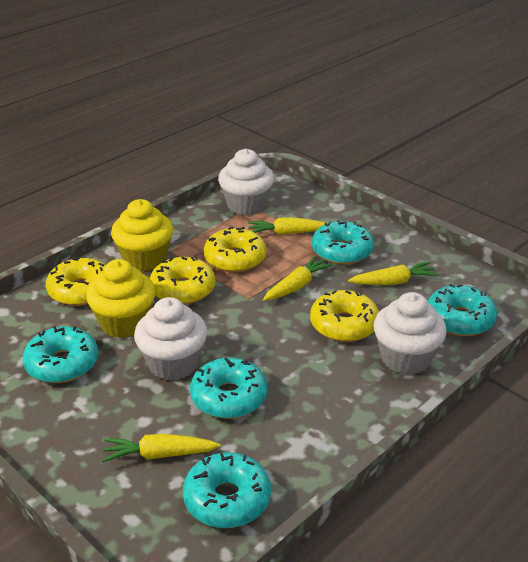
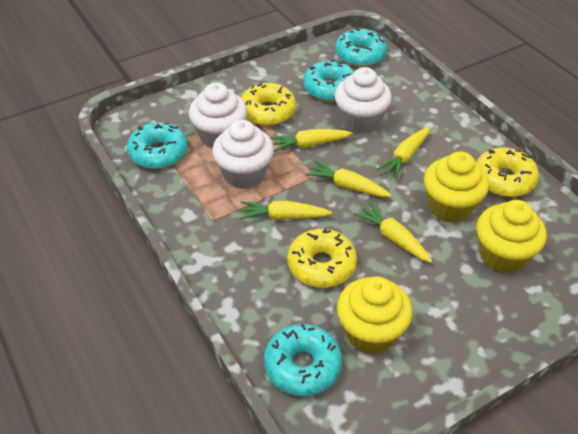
turquoise donut: [23,326,98,383] [183,452,271,528] [190,358,267,418] [312,220,374,265] [428,284,497,336] = 5 -> [127,122,188,169] [264,324,342,396] [303,60,355,102] [335,27,387,67] = 4
yellow carrot: [102,434,221,462] [248,217,326,235] [263,256,333,301] [348,262,439,285] = 4 -> [239,201,332,220] [270,129,352,152] [306,160,392,197] [354,202,432,263] [377,127,430,179] = 5
yellow cupcake: [86,259,156,338] [111,199,173,271] = 2 -> [337,276,412,354] [424,151,489,223] [476,200,547,274] = 3
yellow donut: [46,257,105,306] [150,257,216,305] [204,227,266,272] [310,290,379,342] = 4 -> [241,82,296,126] [287,228,357,288] [476,147,539,197] = 3

